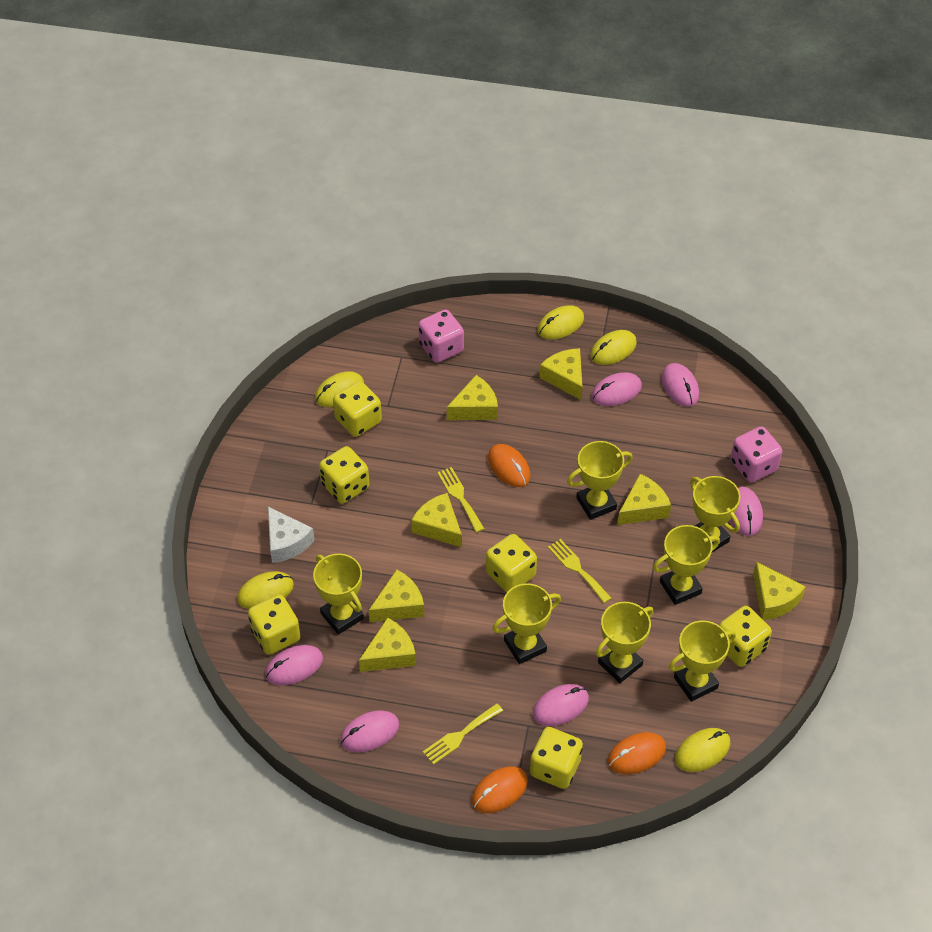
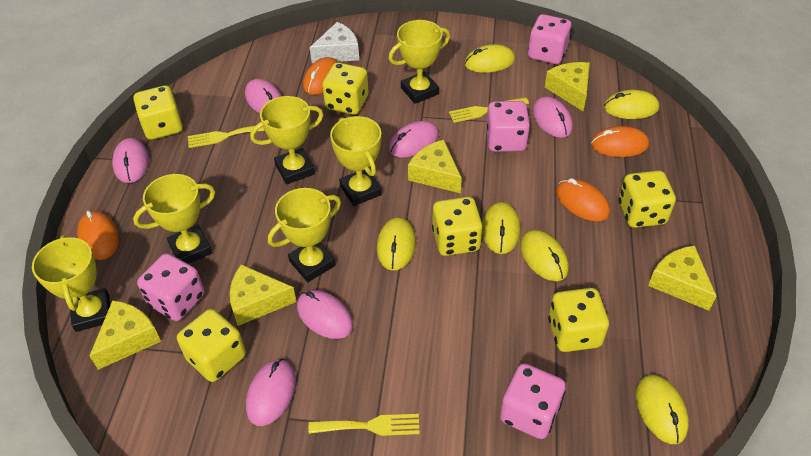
orange mouse: [472,766,528,813] [488,444,531,487] [608,732,666,774] = 3 -> [77,211,119,260] [303,57,339,95] [556,178,610,221] [591,126,649,157] = 4
pink dice: [418,309,464,363] [731,426,782,482] = 2 -> [137,253,205,321] [486,101,530,152] [500,363,566,439] [528,14,572,64] = 4
yellow cheese: [359,617,416,672] [369,570,424,622] [411,493,462,547] [447,375,498,420] [540,348,583,400] [618,474,671,525] [753,562,806,620] = 7 -> [89,300,161,370] [230,264,297,326] [408,140,462,193] [545,62,590,111] [648,245,716,311] = 5
yellow mouse: [237,571,294,609] [315,371,364,407] [537,305,584,340] [590,330,637,365] [675,728,731,772] = 5 -> [377,217,416,271] [464,44,515,73] [482,202,520,254] [520,230,569,281] [604,90,659,119] [636,375,689,444] = 6
yellow trophy: [313,553,364,635] [492,583,561,664] [567,441,633,520] [596,602,653,683] [653,525,720,605] [669,620,736,702] [690,476,741,552] = 7 -> [32,235,110,332] [133,174,215,264] [250,96,324,184] [268,188,341,282] [330,116,382,206] [388,20,450,104] = 6

